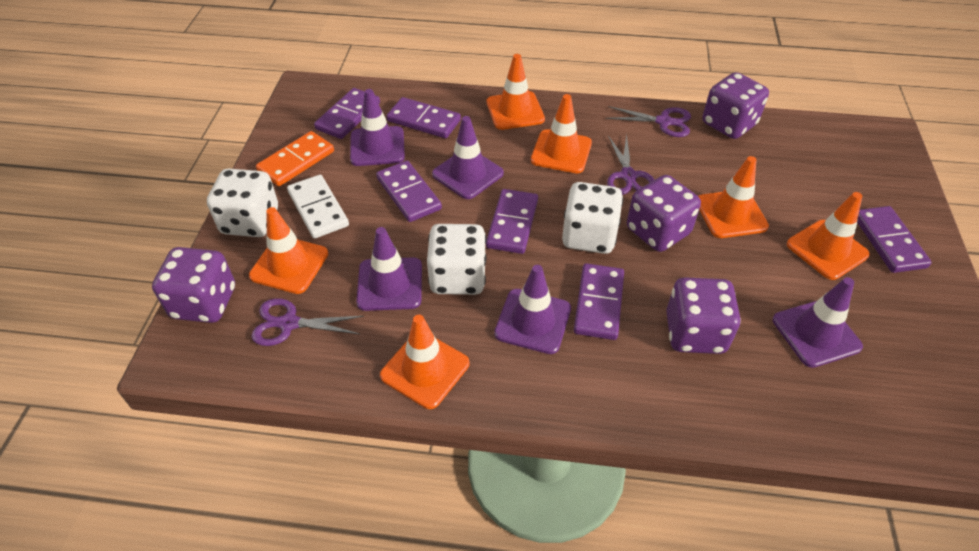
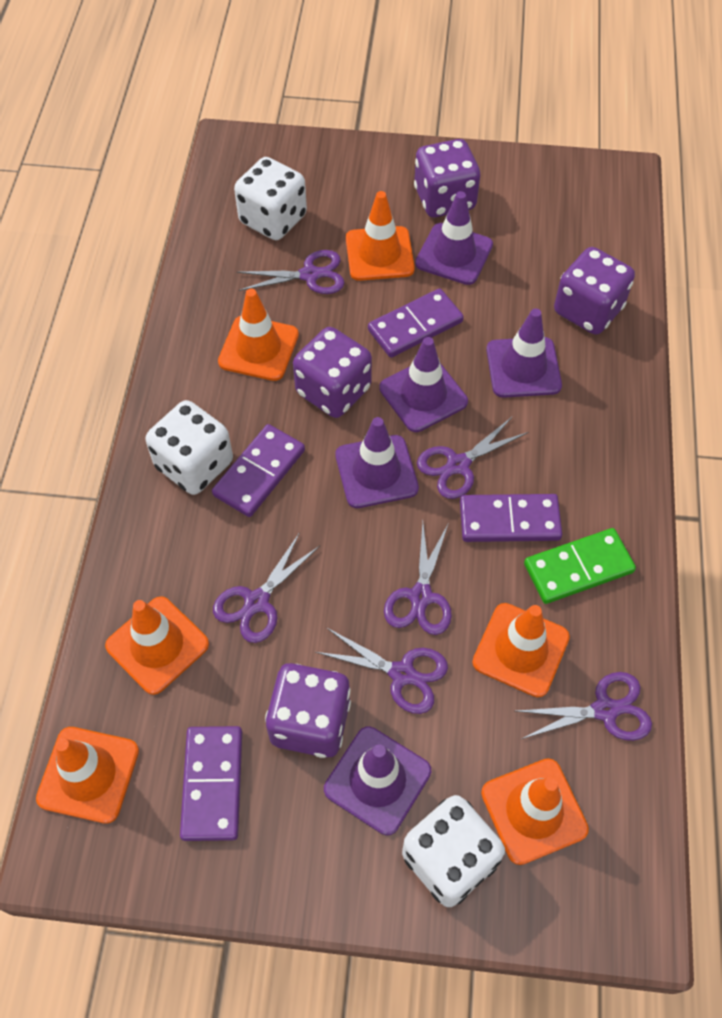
green domino: none = 0 -> [524,528,636,604] = 1
orange domino: [256,131,334,186] = 1 -> none = 0
purple domino: [314,88,380,139] [376,161,442,222] [387,97,461,138] [486,189,538,254] [574,263,624,340] [857,206,932,273] = 6 -> [180,726,242,841] [212,424,305,517] [368,288,464,358] [460,494,562,542] = 4
purple scissors: [251,298,364,346] [606,106,691,137] [607,134,654,195] = 3 -> [213,532,320,643] [237,250,345,294] [316,627,448,714] [384,522,452,635] [417,416,529,499] [516,672,652,741] = 6
white domino: [287,175,349,239] = 1 -> none = 0

